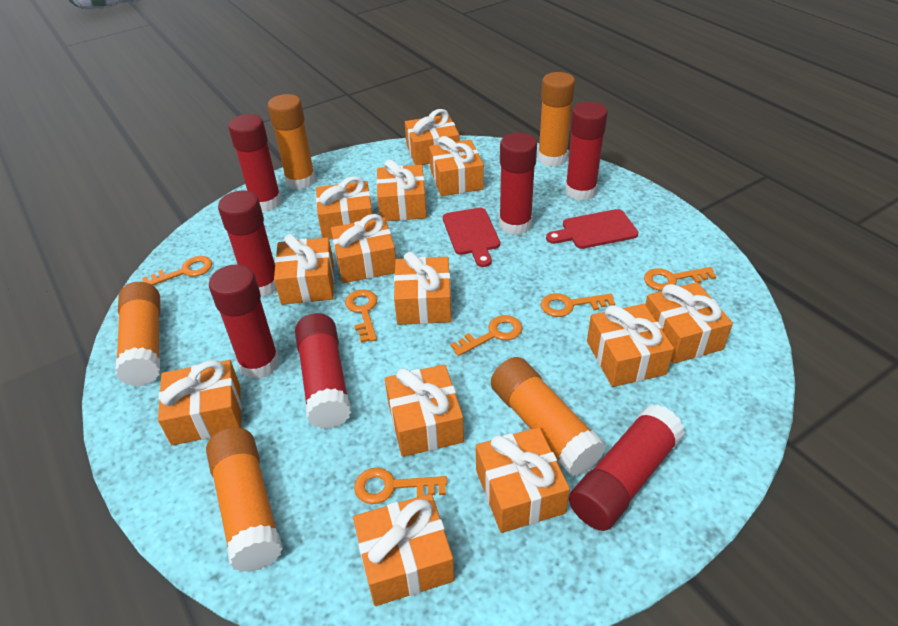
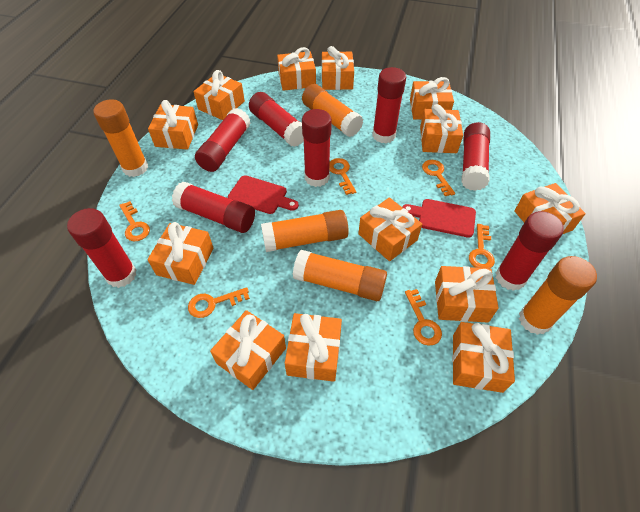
red glue stick: [209,264,280,379] [218,191,277,297] [228,114,282,212] [295,313,351,429] [499,133,537,235] [565,102,608,201] [569,404,685,531] = 7 -> [67,208,137,288] [172,181,255,233] [195,108,251,172] [249,92,304,147] [302,109,332,187] [372,67,406,143] [461,122,490,191] [496,211,564,291] = 8

